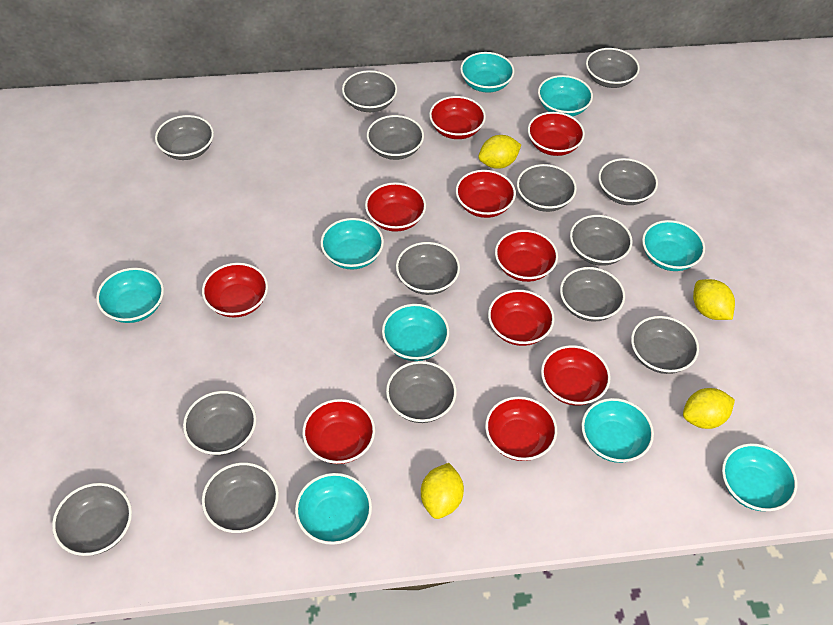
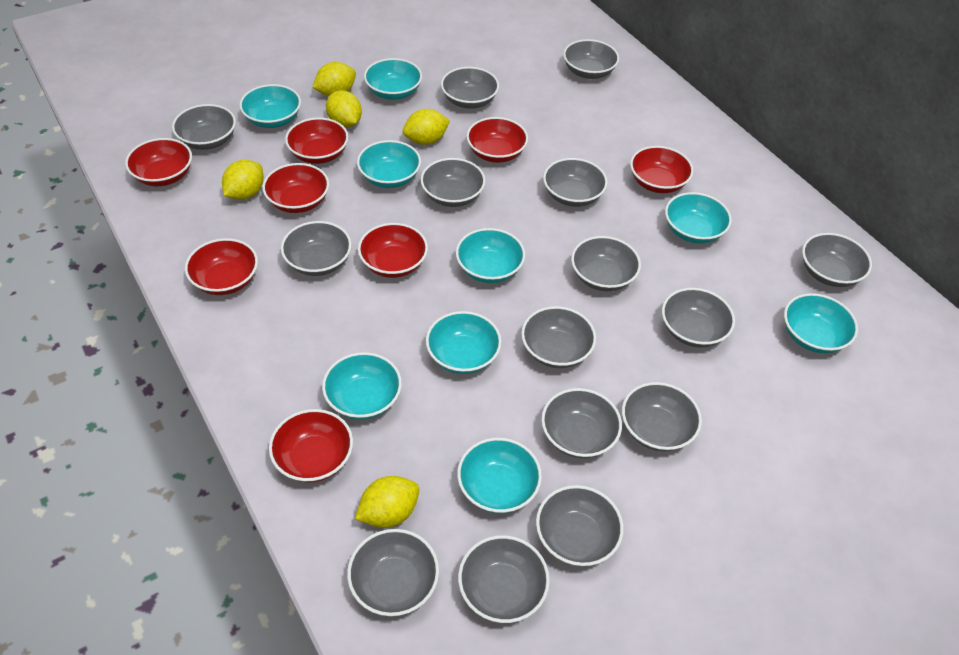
grey bowl: [52,483,132,556] [155,115,214,160] [183,391,256,455] [202,462,279,533] [342,70,397,112] [367,115,424,160] [386,361,457,423] [396,242,460,295] [517,164,577,212] [560,267,625,322] [570,215,632,266] [586,48,640,88] [598,158,658,205] [631,316,699,374] = 14 -> [172,104,236,150] [281,221,351,276] [347,529,439,616] [420,158,486,207] [441,67,499,109] [458,535,550,623] [521,306,596,368] [536,485,624,566] [541,388,622,458] [543,158,608,207] [563,39,619,79] [571,236,641,291] [622,382,702,452] [662,288,735,348] [802,233,872,287] = 15
red bowl: [202,263,268,318] [302,399,375,464] [365,182,426,232] [429,96,486,139] [456,170,516,218] [485,396,557,461] [488,290,555,346] [495,230,558,282] [528,112,585,156] [541,345,611,406] = 10 -> [125,138,192,186] [185,238,258,295] [262,163,329,213] [269,409,353,483] [285,117,349,164] [358,223,428,278] [466,117,528,163] [630,146,693,193] = 8
yellow lemon: [421,463,464,519] [478,135,521,169] [683,388,735,429] [693,279,735,320] = 4 -> [222,160,264,200] [312,62,356,96] [326,90,362,128] [355,476,420,528] [403,109,450,145] = 5

